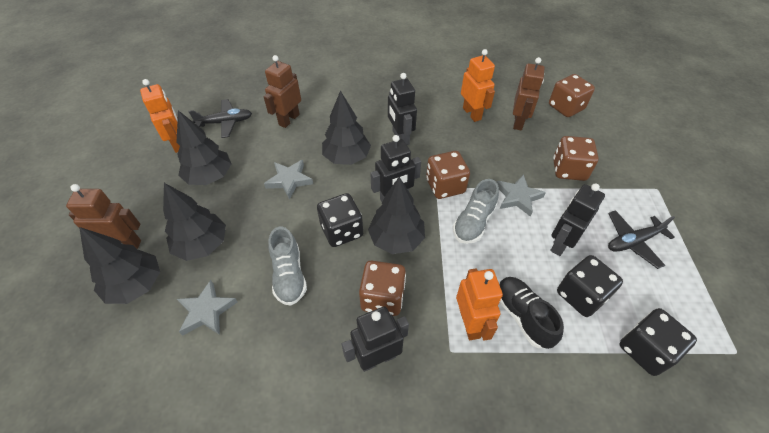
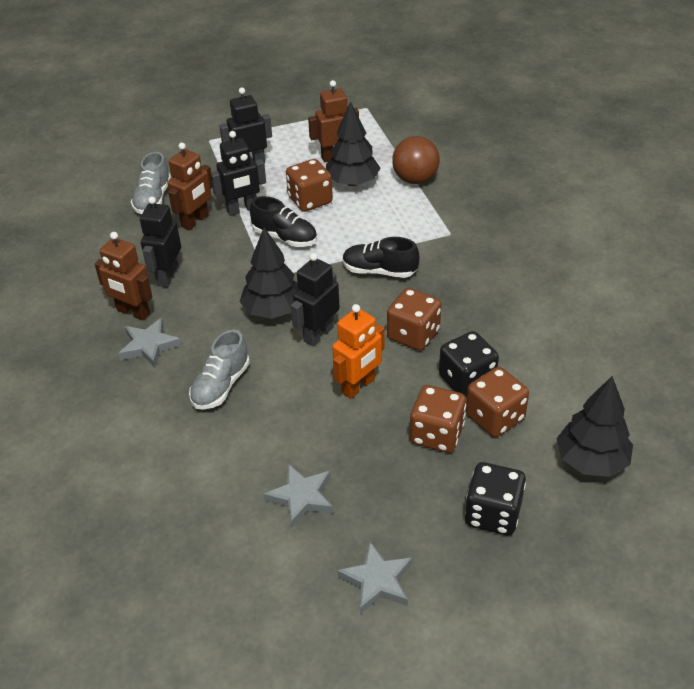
black dice: [317,193,363,247] [557,255,623,317] [619,308,697,376] = 3 -> [439,331,499,397] [465,462,526,535] = 2
black plane: [188,99,252,138] [608,210,675,269] = 2 -> none = 0
black shoe: [499,277,564,349] = 1 -> [250,196,317,247] [343,237,419,278] = 2
black tree: [79,227,160,304] [163,183,226,261] [177,110,231,185] [322,90,371,165] [368,177,425,254] = 5 -> [240,227,299,319] [326,101,380,186] [556,376,633,477] = 3
brown ball: none = 0 -> [392,136,440,184] = 1
orange robot: [140,79,180,153] [456,268,503,341] [461,49,495,122] = 3 -> [332,304,385,399] = 1

